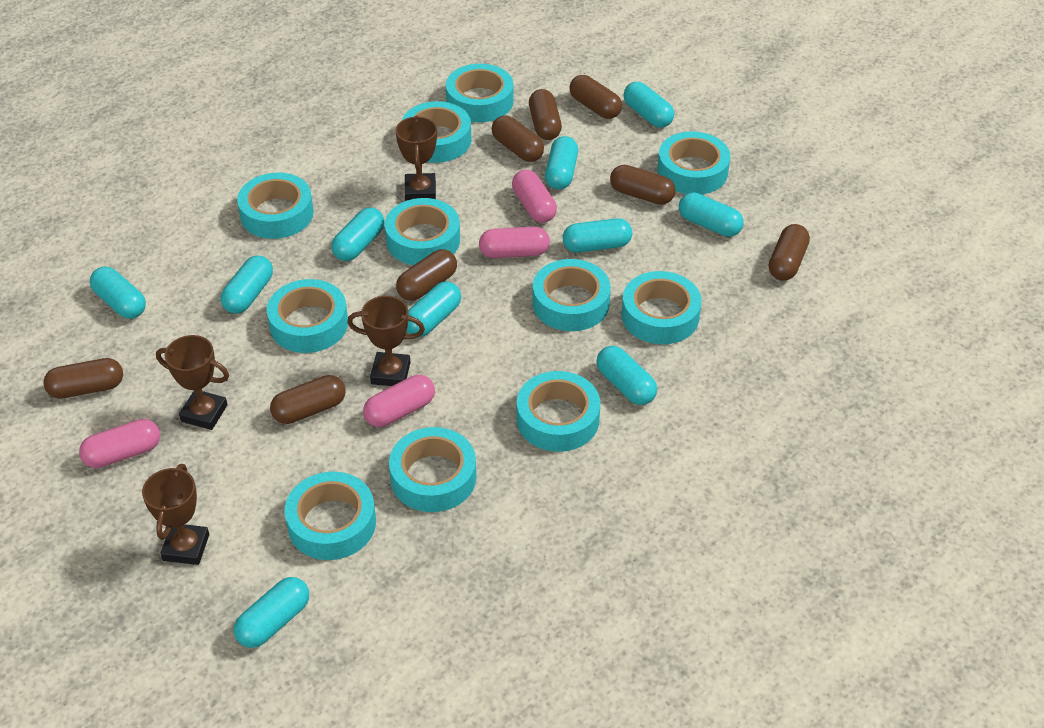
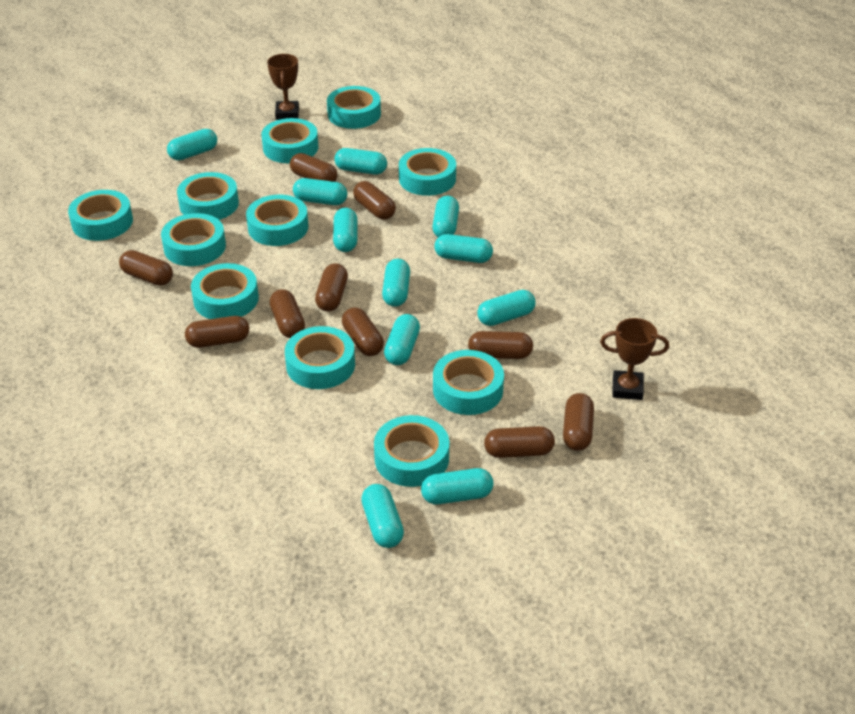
brown capsule: [43,358,123,399] [270,375,346,424] [396,249,457,301] [492,116,544,162] [529,89,562,140] [570,75,622,119] [610,165,676,205] [769,224,810,281] = 8 -> [119,250,173,286] [185,316,249,348] [269,289,305,338] [290,153,337,182] [315,263,348,312] [342,307,384,356] [353,181,396,220] [468,331,533,359] [484,426,555,458] [563,393,594,451] = 10
brown trophy: [142,464,209,565] [156,335,229,430] [347,296,425,386] [395,116,437,201] = 4 -> [267,54,299,120] [600,318,669,400] = 2
pink capsule: [79,419,160,468] [363,375,435,427] [479,227,550,258] [512,169,557,223] = 4 -> none = 0
turquoise capsule: [90,267,146,319] [221,255,273,314] [234,577,309,648] [331,207,385,261] [406,281,461,337] [545,136,578,190] [563,218,632,253] [596,346,657,405] [624,82,674,128] [679,192,744,237] = 10 -> [167,129,217,160] [293,178,347,205] [333,208,358,252] [334,148,387,175] [361,484,404,548] [382,259,410,307] [384,314,420,365] [421,468,494,504] [432,196,459,237] [434,234,493,263] [477,290,536,326] = 11

